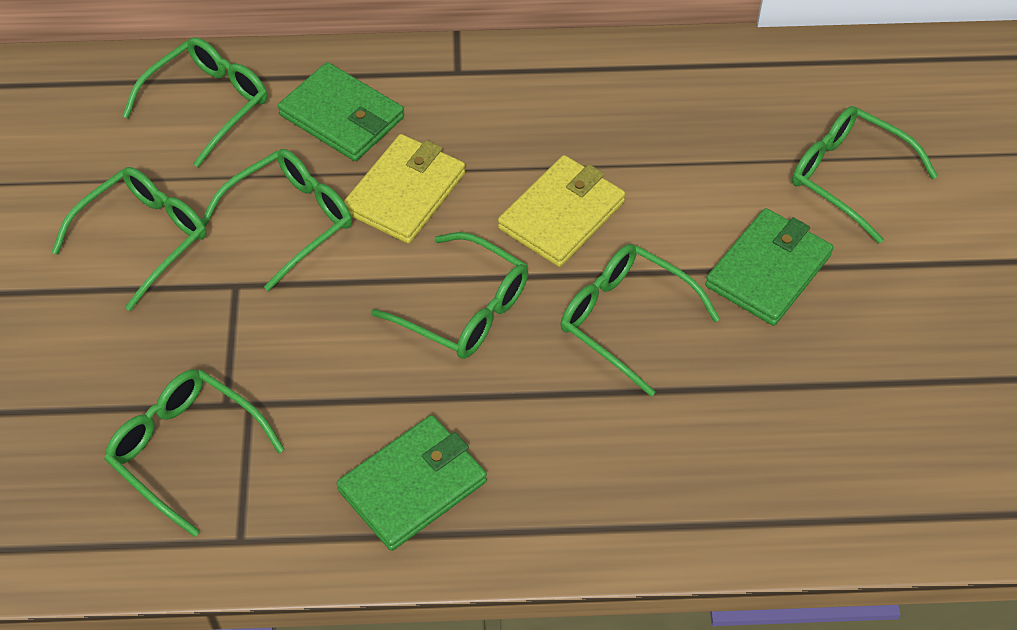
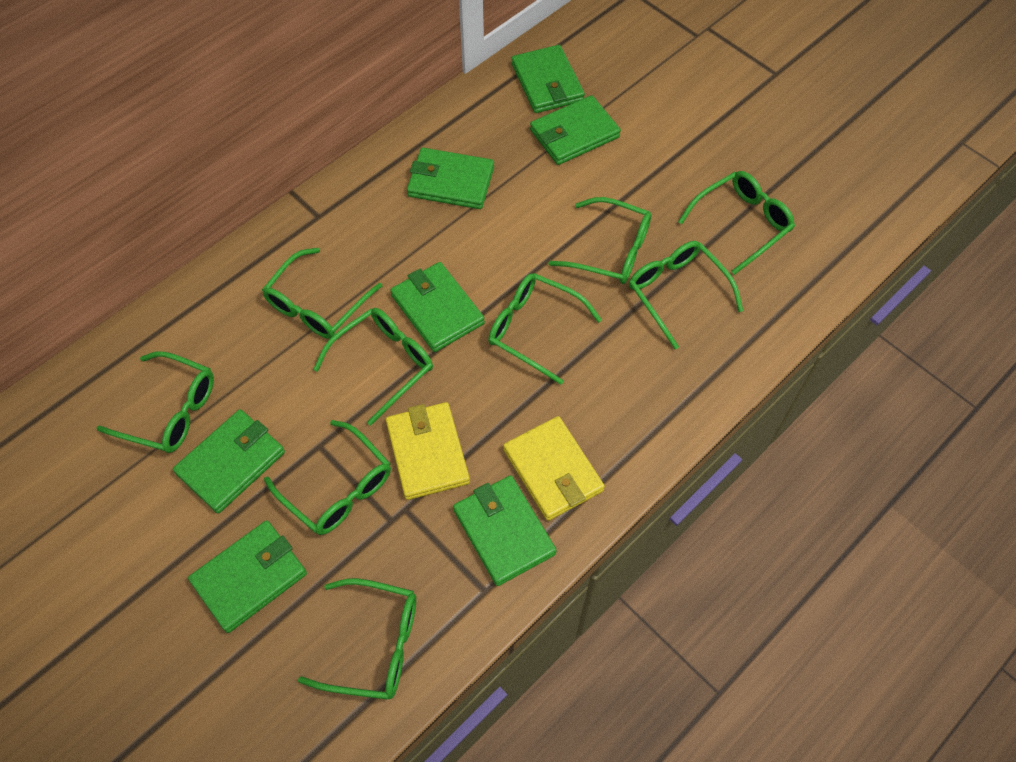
green glasses: [52,167,207,311] [104,369,285,537] [123,37,267,167] [202,149,352,291] [371,232,528,359] [561,244,720,397] [792,106,938,244] = 7 -> [97,351,214,453] [262,248,382,339] [264,420,391,535] [298,578,416,700] [313,308,433,426] [488,273,602,385] [548,197,651,284] [629,241,743,349] [678,171,795,275] = 9
green wallet: [278,62,404,161] [336,415,487,551] [705,208,833,326] = 3 -> [173,409,285,514] [188,520,307,633] [390,262,485,352] [407,148,494,209] [453,475,557,586] [512,45,585,113] [530,95,621,165] = 7

